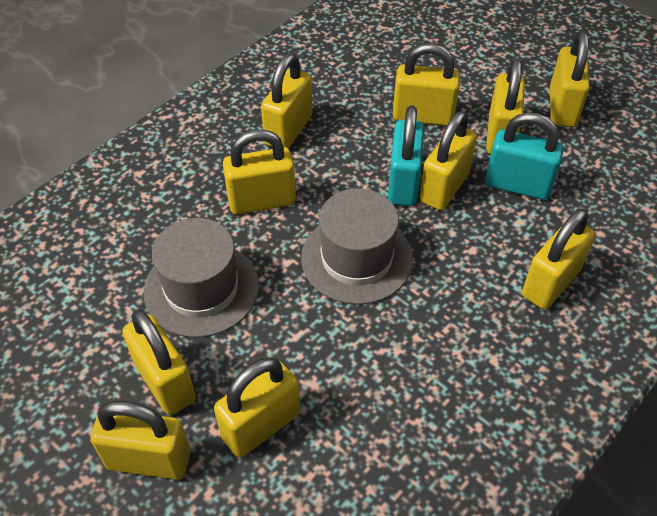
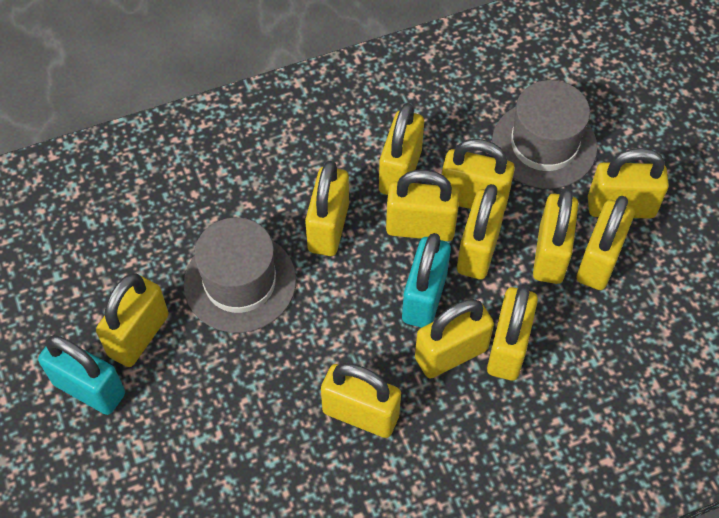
yellow padlock: [90,401,191,480] [122,309,196,415] [214,357,300,457] [223,129,296,215] [261,53,312,149] [393,43,460,126] [419,111,477,210] [486,58,525,154] [522,209,595,309] [550,31,590,127] = 10 -> [96,273,169,367] [305,161,349,256] [321,363,401,438] [379,103,424,195] [386,170,460,241] [415,299,494,379] [442,139,515,212] [457,184,506,279] [487,285,538,381] [533,188,579,284] [577,196,635,290] [588,148,669,219] = 12

